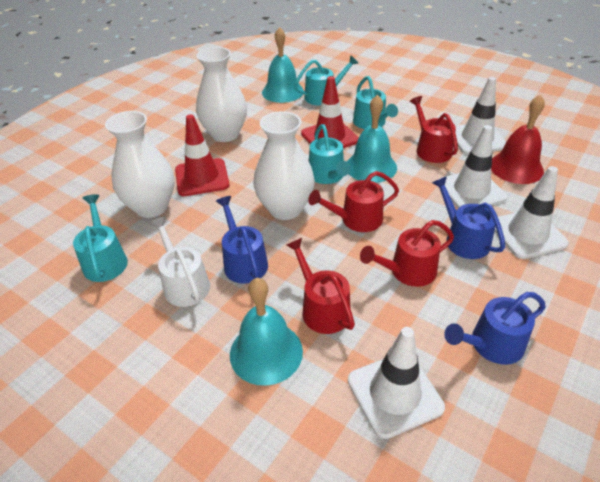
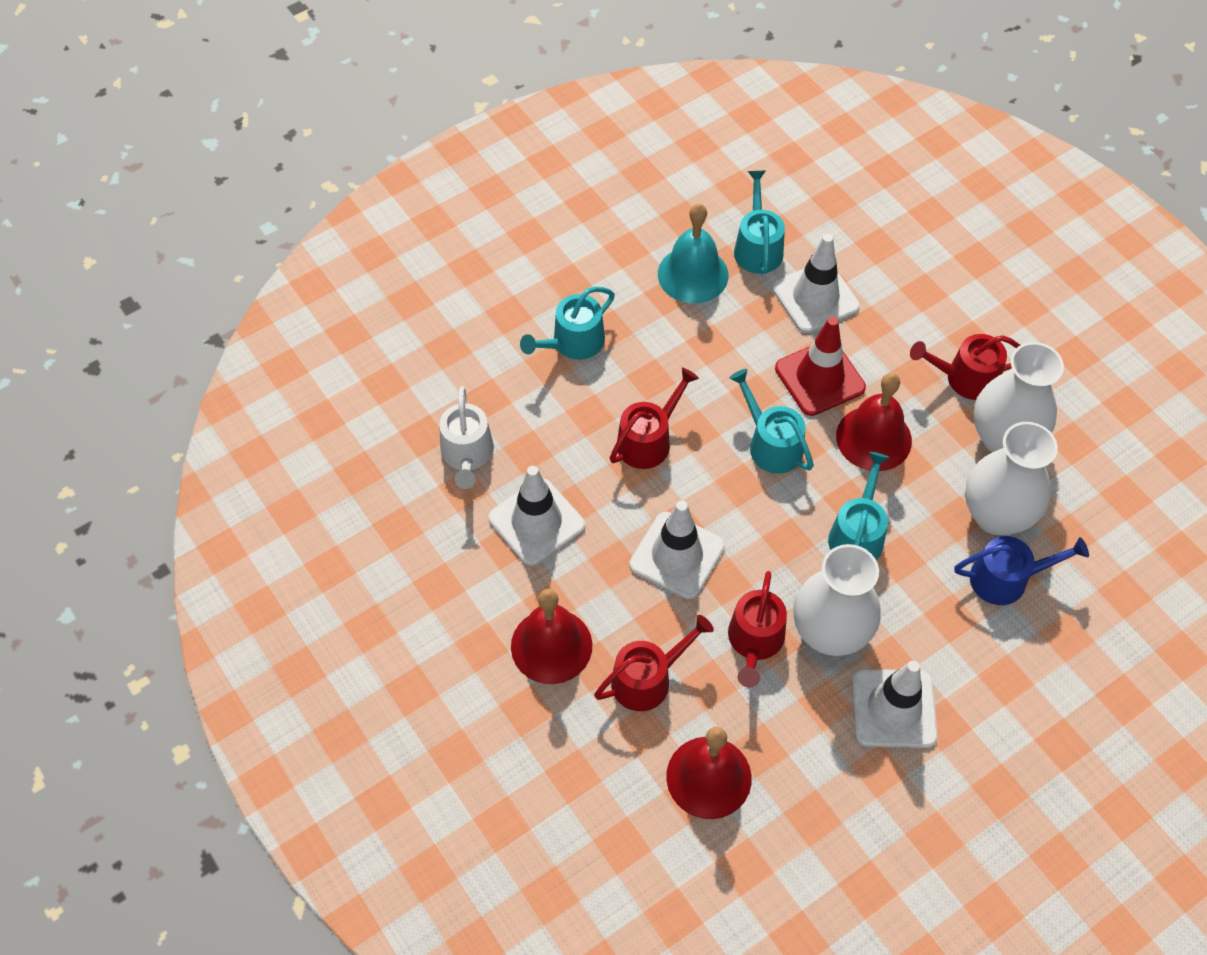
blue watering can: [216,196,268,284] [432,176,505,259] [444,292,546,365] = 3 -> [954,536,1089,605] = 1
red bell: [491,95,545,184] = 1 -> [511,589,592,684] [666,727,752,819] [836,373,912,471] = 3
red traffic cone: [175,114,230,196] [301,76,359,148] = 2 -> [775,316,866,416] = 1
turquoise bell: [230,278,303,386] [262,27,304,103] [347,95,397,183] = 3 -> [658,204,728,304] = 1

